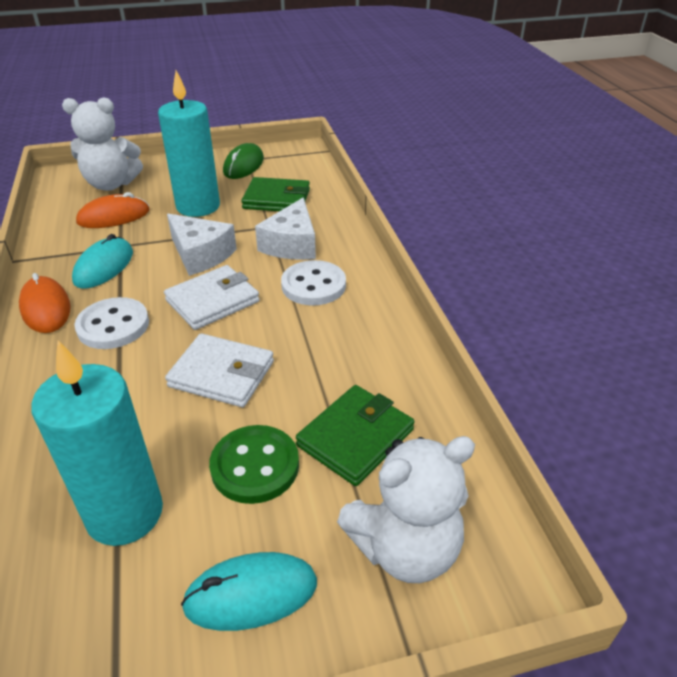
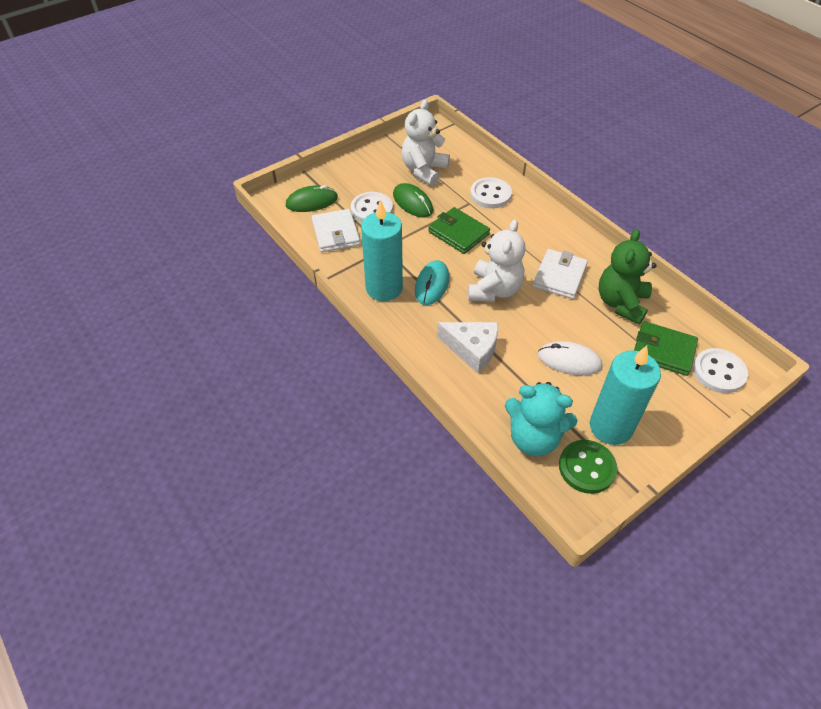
green mouse: [223,143,264,179] = 1 -> [286,185,338,212] [393,183,433,217] = 2
green teddy bear: none = 0 -> [598,229,657,324] = 1
orange mouse: [19,273,71,333] [76,192,149,228] = 2 -> none = 0
turquoise mouse: [72,234,133,289] [181,552,317,631] = 2 -> [415,260,449,305] = 1
turquoise teddy bear: none = 0 -> [505,382,578,456] = 1
white button: [74,297,149,349] [281,260,346,306] = 2 -> [351,192,393,222] [470,177,512,209] [693,348,748,393] = 3
white cheese: [167,214,237,276] [255,198,316,260] = 2 -> [437,322,498,373] = 1
white mouse: none = 0 -> [538,341,603,376] = 1

